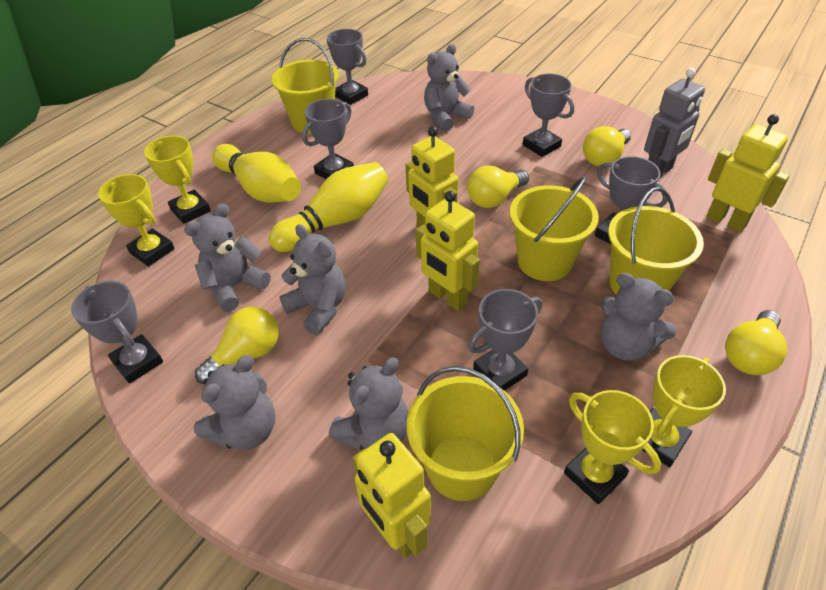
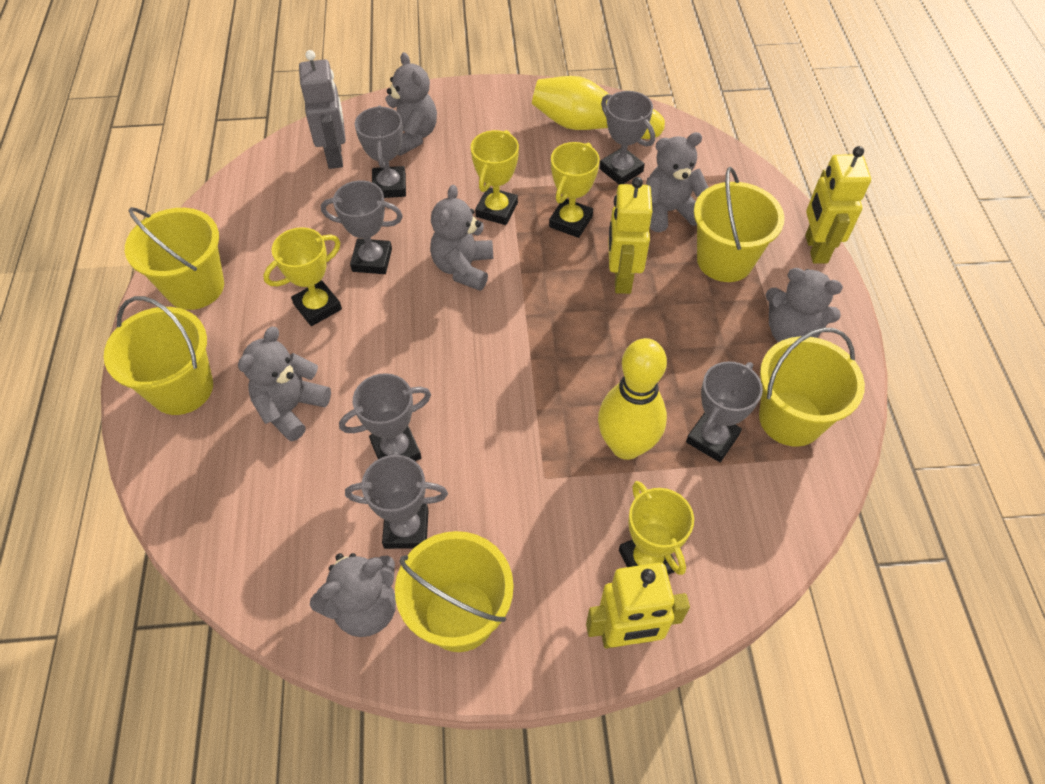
yellow bucket: [272,38,339,134] [407,366,524,501] [510,176,599,281] [608,187,704,295] = 4 -> [104,296,213,415] [125,207,224,310] [395,531,514,652] [694,167,785,282] [759,328,865,447] = 5
yellow light bulb: [195,306,279,384] [467,165,529,208] [583,126,631,166] [725,310,787,375] = 4 -> none = 0
yellow robot: [353,433,431,558] [406,126,458,227] [416,191,480,311] [706,114,790,233] = 4 -> [586,563,690,648] [608,177,652,294] [805,146,871,264] = 3

